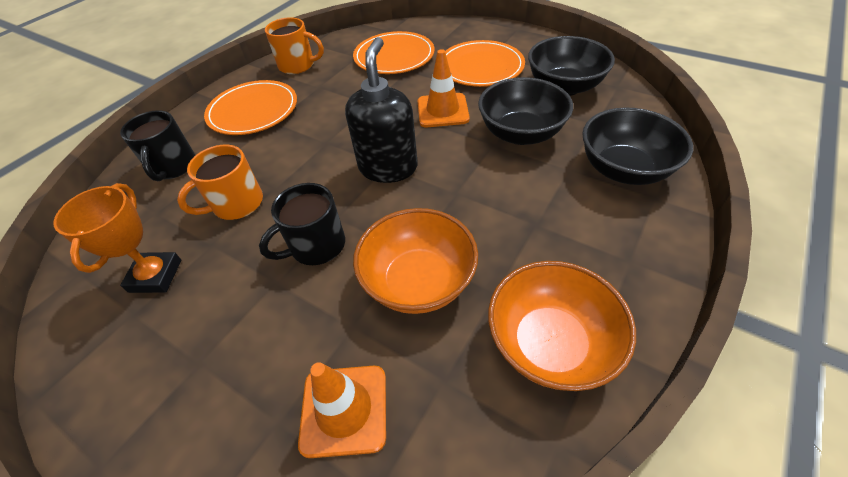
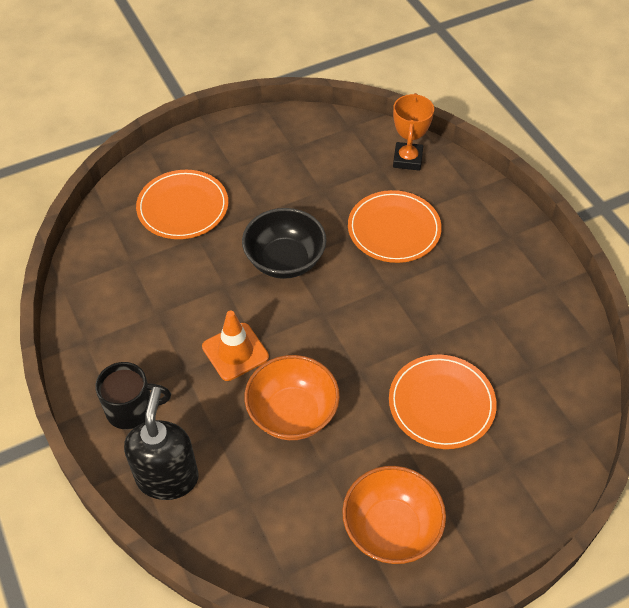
black bowl: [478,77,573,145] [528,36,615,96] [582,107,693,185] = 3 -> [242,208,326,279] = 1
black mug: [120,110,195,181] [259,183,345,265] = 2 -> [95,362,171,430] = 1
orange mug: [177,145,263,220] [265,17,324,74] = 2 -> none = 0
orange traffic cone: [298,362,386,458] [417,49,470,127] = 2 -> [202,310,269,381] = 1

